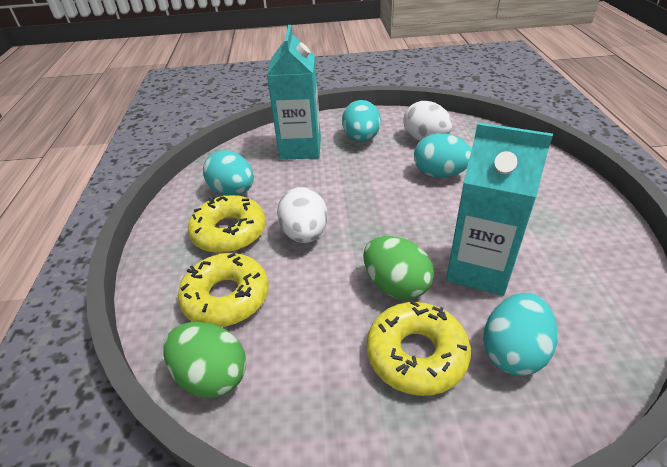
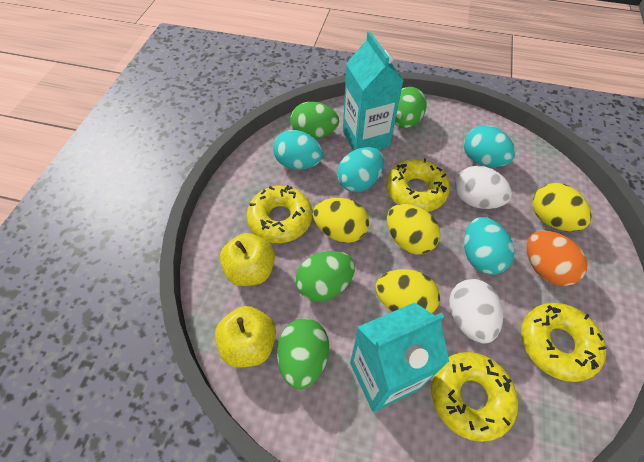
green egg: [163,322,246,398] [363,236,434,300] = 2 -> [277,318,329,389] [290,102,339,139] [296,251,355,302] [395,87,427,128] = 4
orange egg: none = 0 -> [526,230,588,286] = 1
yellow apple: none = 0 -> [215,306,276,367] [220,233,275,286] = 2
yellow donut: [178,253,268,327] [188,195,266,253] [367,300,471,396] = 3 -> [247,185,312,243] [386,158,450,212] [431,352,518,442] [521,303,606,382] = 4
yellow egg: none = 0 -> [313,198,369,243] [375,269,440,314] [387,204,440,255] [532,183,592,231] = 4

